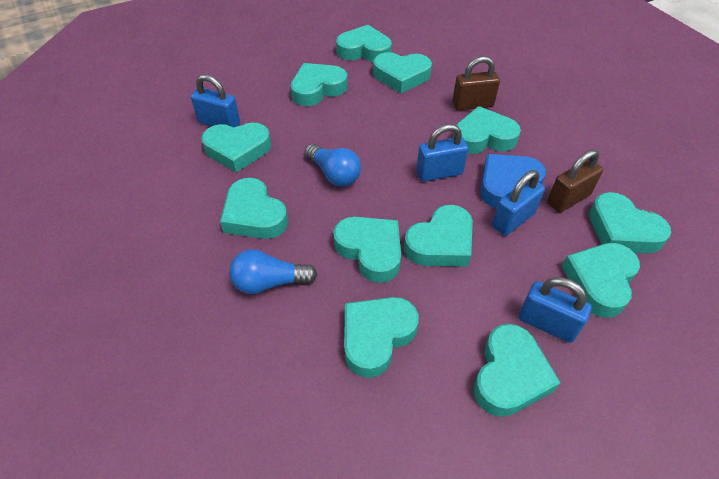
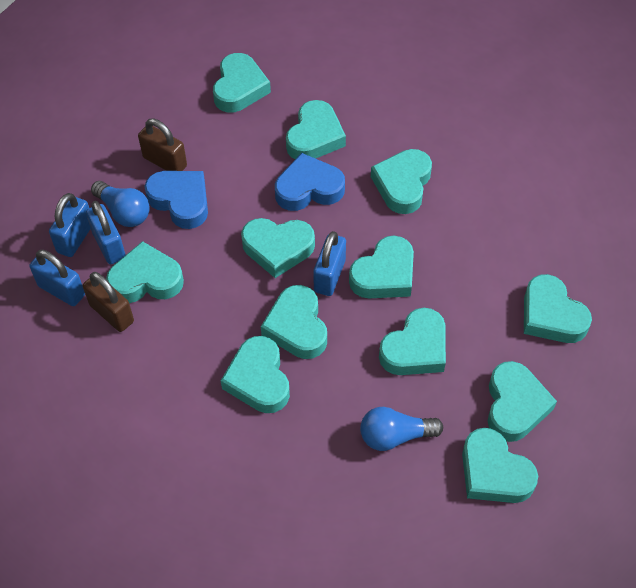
blue heart: [480,154,546,208] = 1 -> [144,171,208,229] [275,153,345,211] = 2

